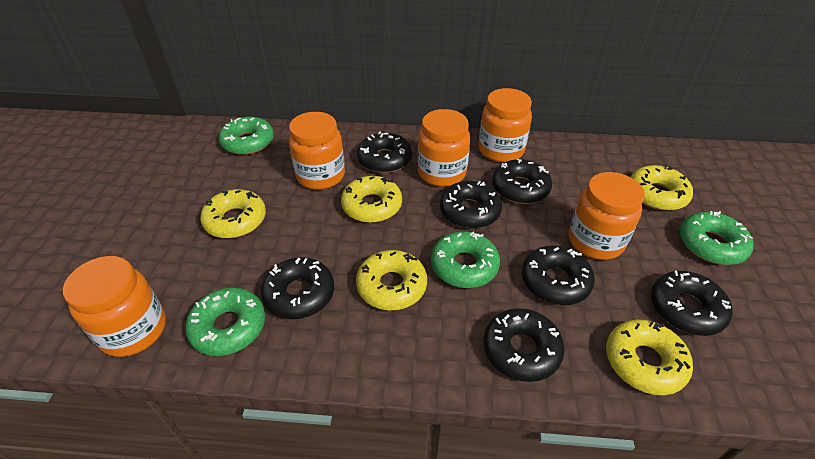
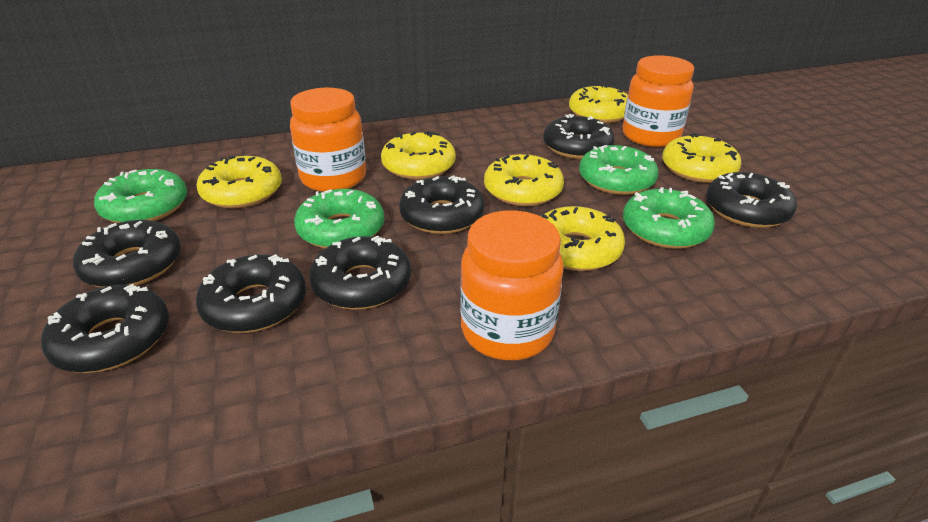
orange jar: [63,256,166,357] [289,112,345,190] [418,109,470,187] [479,88,532,163] [569,172,645,260] = 5 -> [290,88,366,192] [460,211,564,360] [622,55,694,147] = 3
yellow donut: [200,189,266,238] [341,176,402,223] [356,250,427,310] [606,319,693,395] [631,165,693,211] = 5 -> [197,156,282,208] [381,131,456,180] [484,154,564,206] [541,206,625,271] [569,84,628,123] [662,133,742,183] = 6

